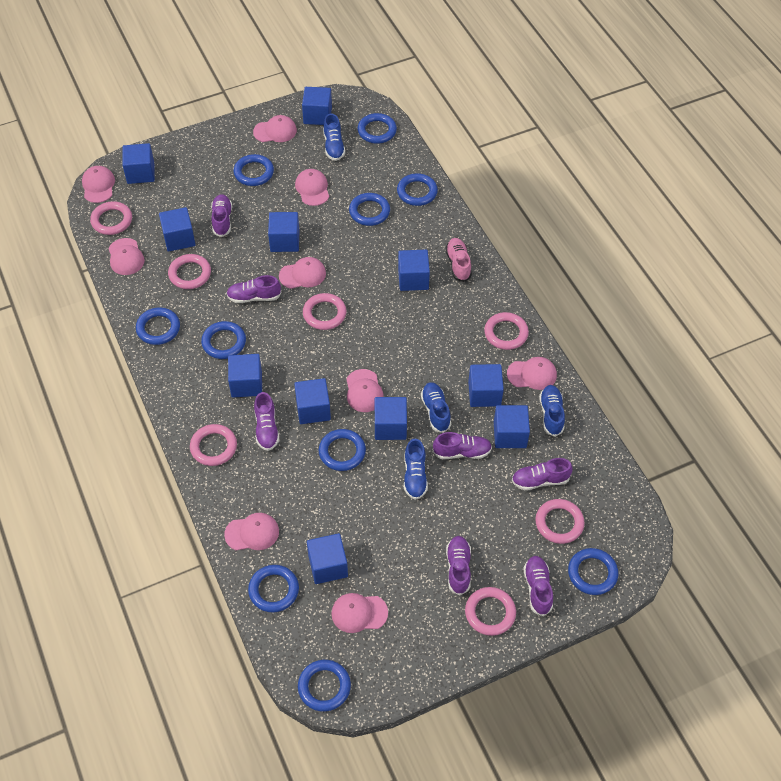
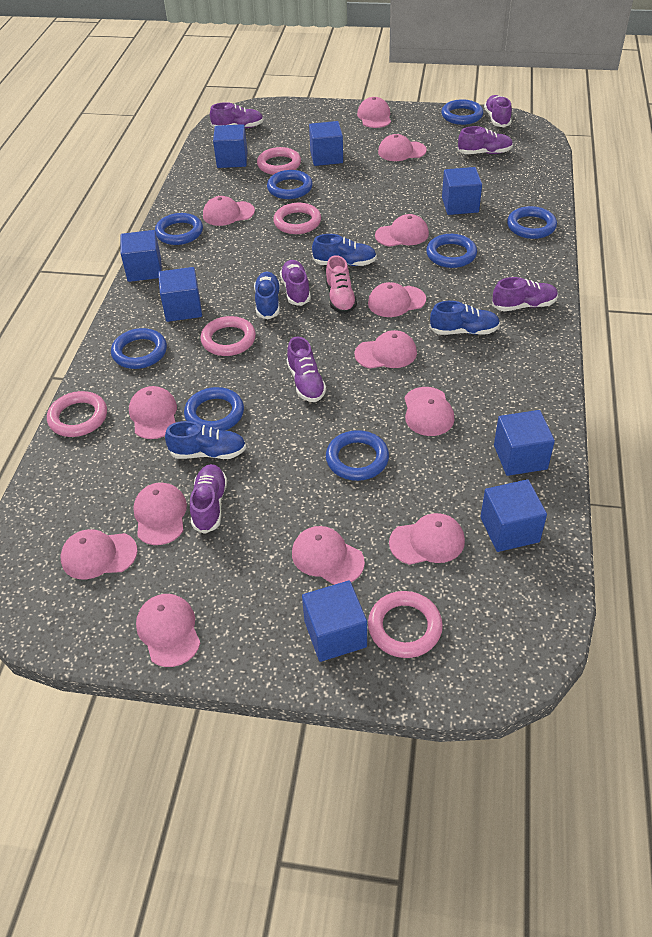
blue cube: [122,143,155,184] [159,207,196,252] [228,354,262,398] [268,212,300,252] [294,378,331,424] [302,87,332,125] [307,533,348,584] [375,397,407,440] [398,249,430,291] [468,364,504,407] [494,405,530,448] = 11 -> [121,230,162,282] [158,267,202,322] [213,124,247,168] [302,581,367,662] [309,121,343,166] [442,167,482,215] [480,479,547,552] [494,410,555,476] = 8
blue ring: [136,308,180,345] [201,321,246,359] [233,154,274,186] [248,565,299,612] [298,660,351,712] [319,429,366,471] [349,193,390,226] [357,113,397,144] [397,173,438,206] [568,548,618,595] = 10 -> [111,328,167,369] [155,213,203,245] [184,387,244,430] [267,170,313,199] [326,430,389,481] [426,234,477,268] [441,99,483,125] [507,206,557,239] = 8
pink cap: [82,166,115,203] [108,238,145,275] [224,513,279,550] [253,115,297,142] [279,257,326,289] [295,169,329,206] [331,593,388,633] [346,369,384,412] [507,357,557,390] = 9 -> [61,529,138,579] [129,386,177,439] [133,483,187,545] [136,594,200,667] [203,196,255,226] [292,526,365,585] [355,330,417,369] [357,97,391,128] [368,282,426,317] [375,214,429,247] [378,134,427,161] [389,513,465,565] [404,387,455,436] = 13
pink ring: [90,201,132,235] [168,254,211,289] [190,424,237,466] [303,293,347,330] [465,587,516,636] [484,312,529,350] [535,499,585,544] = 7 -> [47,391,107,437] [200,316,256,356] [257,147,301,175] [273,203,321,234] [368,591,443,658] = 5

